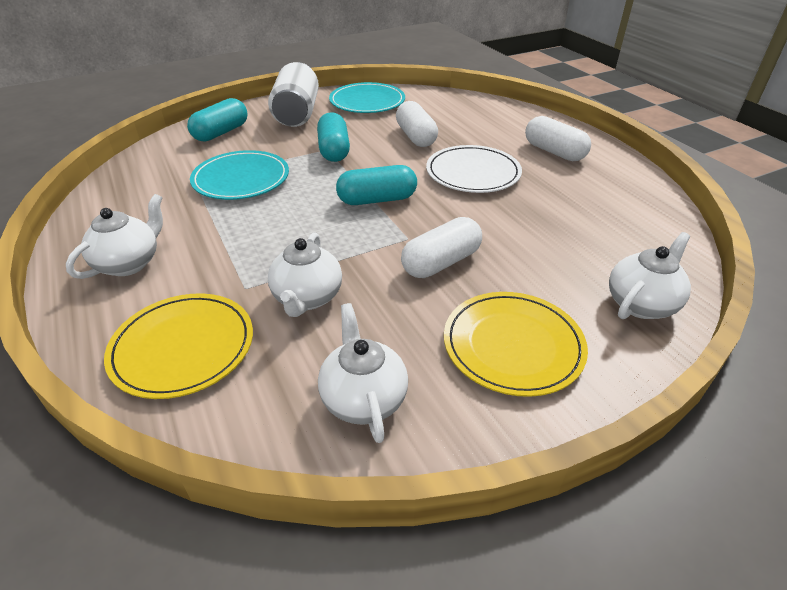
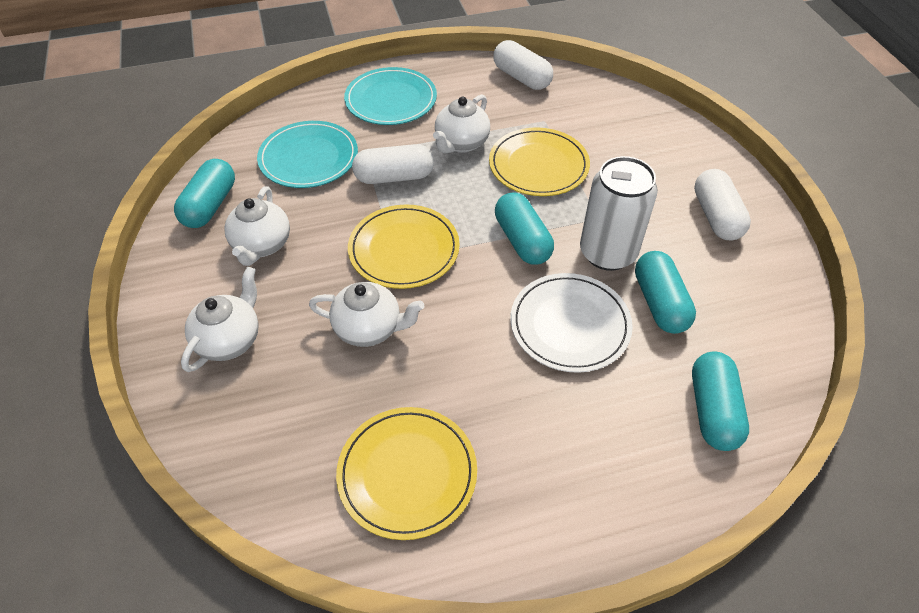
turquoise capsule: [187,98,247,142] [317,112,350,162] [336,165,417,205] = 3 -> [174,159,235,228] [495,192,554,265] [635,251,696,334] [692,351,749,451] = 4
yellow plate: [104,293,253,399] [444,292,588,397] = 2 -> [336,407,477,540] [348,204,460,289] [489,127,590,196] = 3

